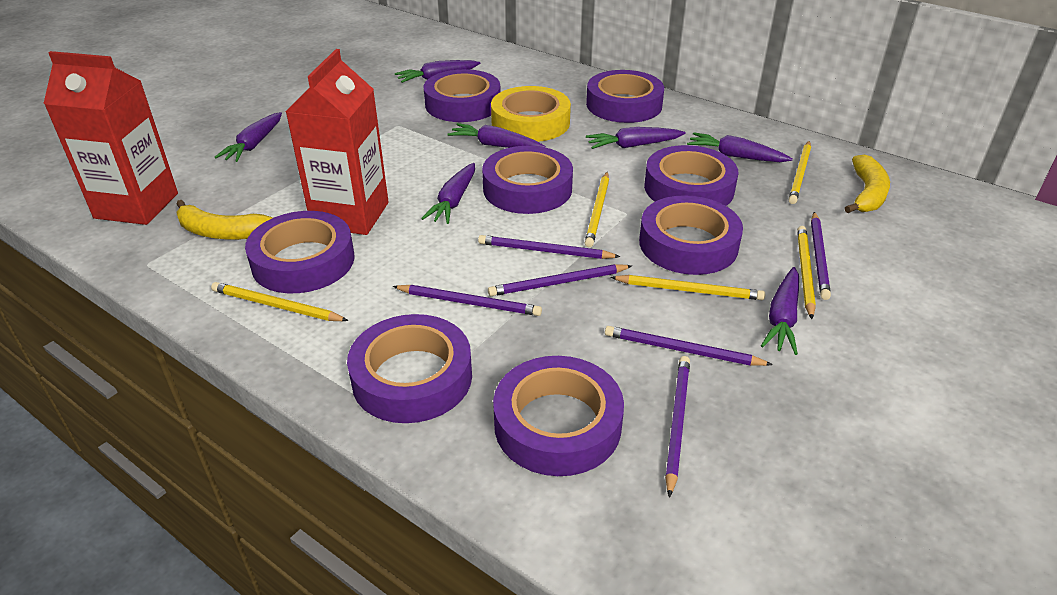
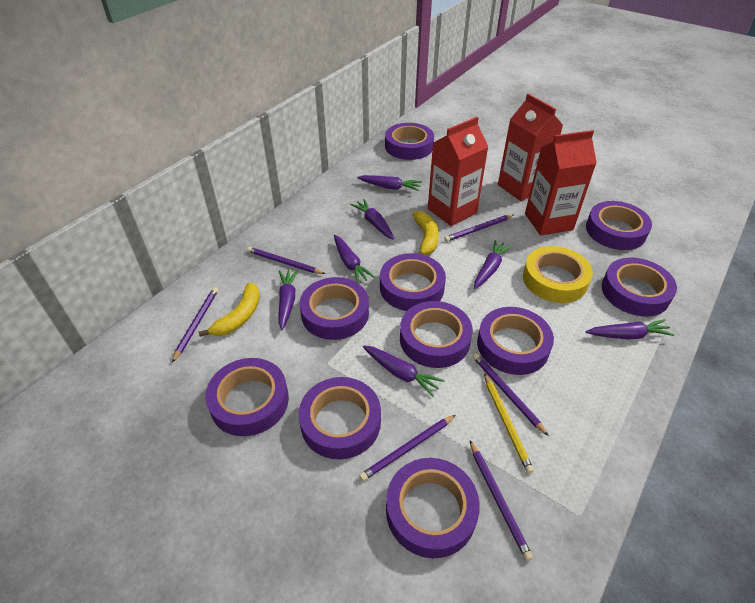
purple tape: [245,211,355,293] [347,314,472,423] [424,69,501,122] [482,146,573,214] [493,356,624,476] [586,70,664,123] [639,195,743,275] [644,145,739,206] = 8 -> [205,358,289,436] [299,377,381,459] [300,277,369,340] [380,253,446,311] [385,123,434,160] [386,458,480,558] [400,301,473,368] [477,307,554,375] [586,201,652,250] [602,258,677,316] = 10
red carton: [43,51,178,225] [285,49,389,235] = 2 -> [428,117,488,226] [498,94,563,201] [525,130,597,236] = 3
yellow pencil: [211,282,349,321] [585,172,609,247] [610,275,765,300] [789,141,811,204] [797,226,816,319] = 5 -> [484,373,534,474] = 1

